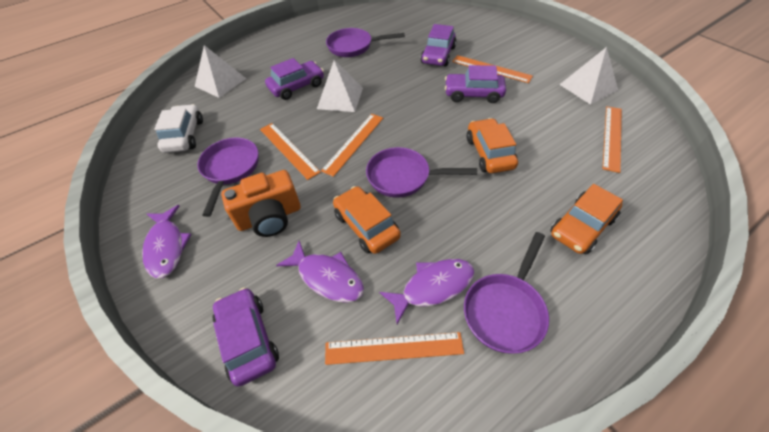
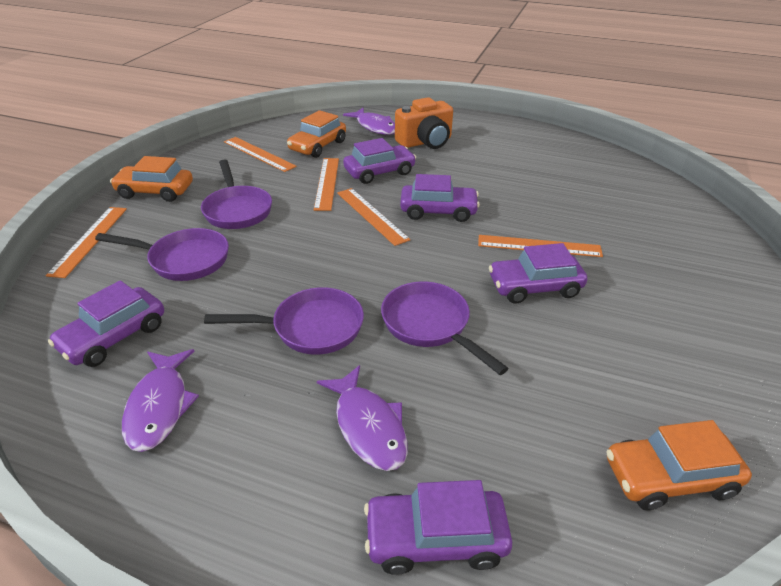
purple car: [213,287,279,387] [265,58,324,100] [421,24,456,66] [445,65,506,103] = 4 -> [48,280,164,367] [343,138,416,184] [364,480,512,575] [400,174,480,222] [489,243,587,304] = 5
white car: [154,104,203,153] = 1 -> none = 0
white pyramid: [195,45,246,98] [317,60,363,112] [559,47,618,105] = 3 -> none = 0

